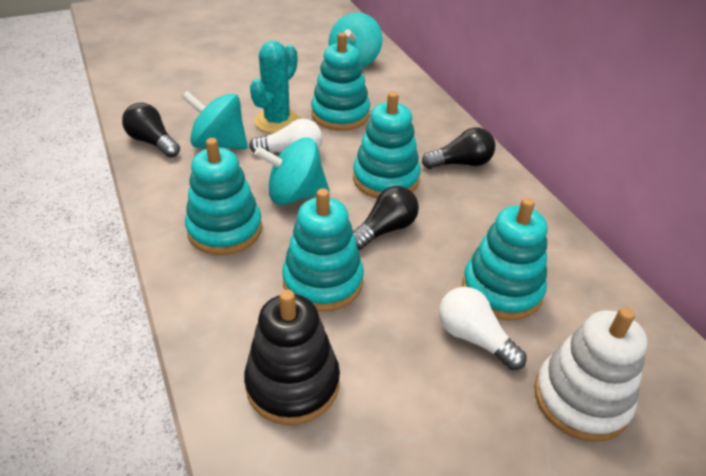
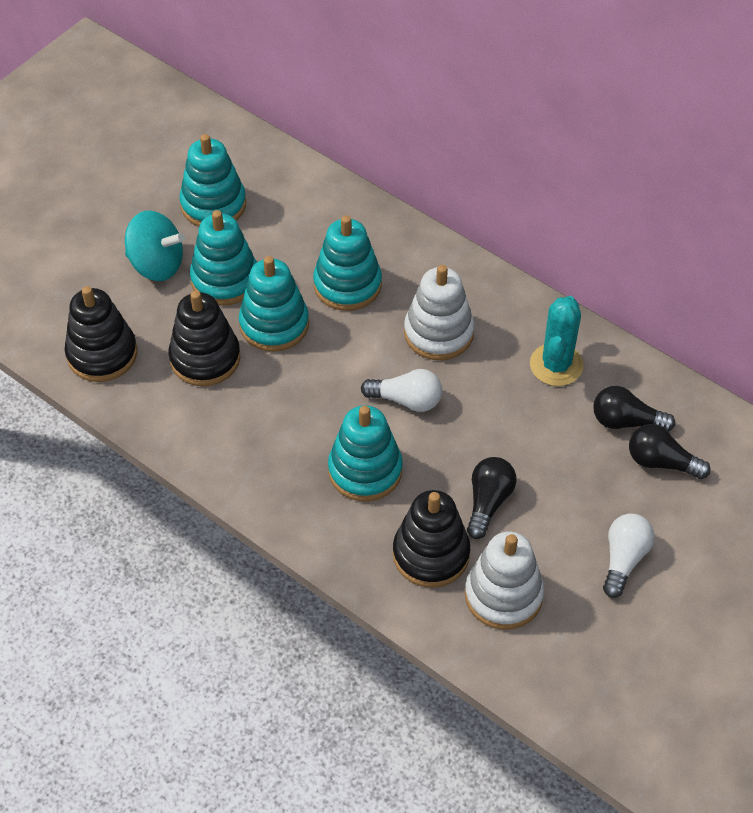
black stacking toy: [244,290,340,425] = 1 -> [65,286,137,382] [169,291,241,386] [393,490,470,588] = 3
turquoise spinning top: [182,91,248,149] [255,138,329,205] [328,12,383,67] = 3 -> [125,211,185,281] = 1
white stacking toy: [534,307,647,442] = 1 -> [404,265,475,361] [465,532,544,630] = 2

